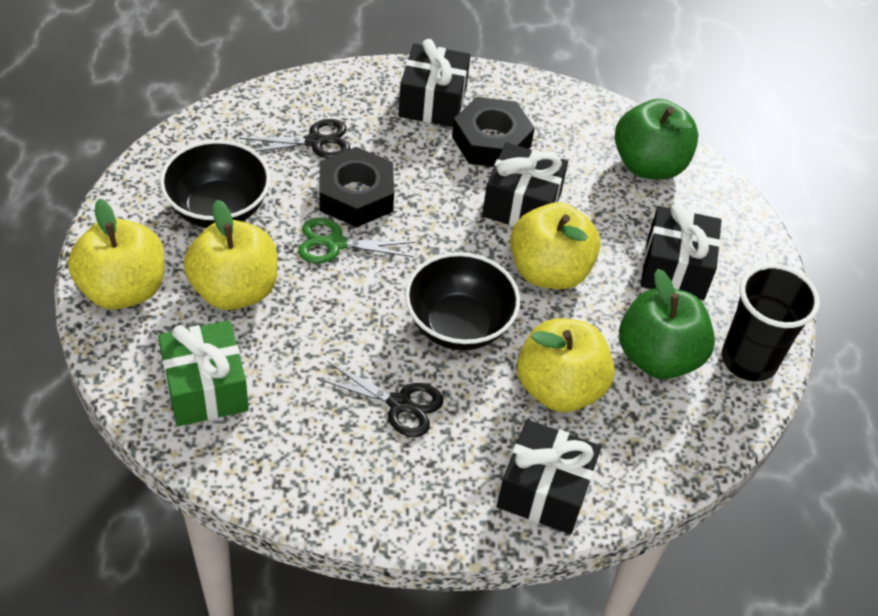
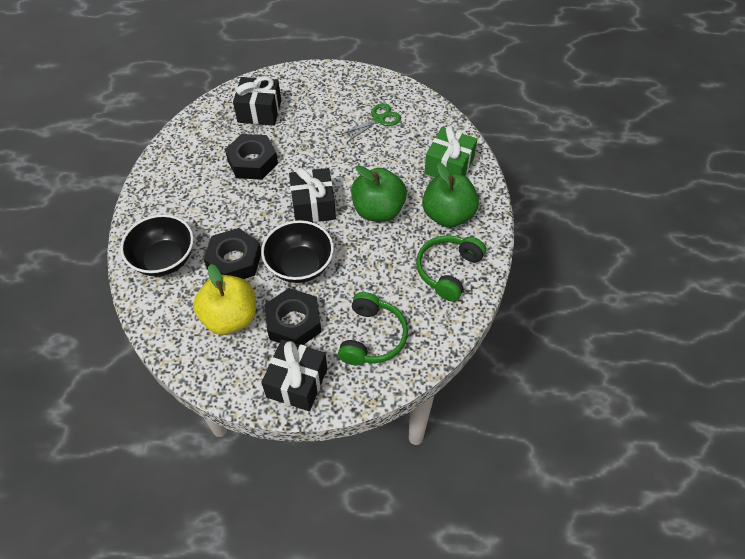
black cup: [722,264,820,382] = 1 -> none = 0
black gift: [398,39,471,127] [482,143,568,227] [497,420,601,534] [641,203,722,300] = 4 -> [233,76,281,126] [261,339,327,411] [289,168,336,223] = 3
black nut: [319,147,394,227] [452,97,535,167] = 2 -> [204,228,261,279] [225,134,278,180] [265,288,322,345] = 3
black scissors: [240,119,350,158] [317,361,443,437] = 2 -> none = 0
green headphones: none = 0 -> [338,292,408,365] [416,235,486,301] = 2
yellow apple: [68,199,164,310] [184,200,278,310] [510,202,600,289] [517,318,615,412] = 4 -> [193,264,256,335] = 1

